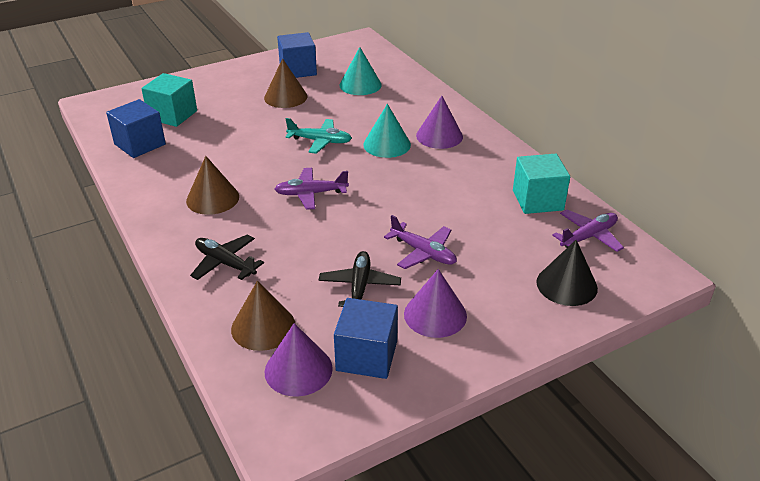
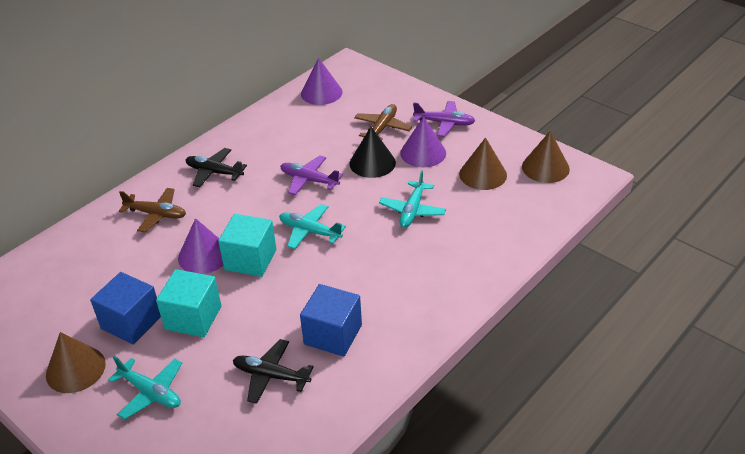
blue cube: [106,99,166,158] [277,32,317,78] [334,298,398,379] = 3 -> [90,272,161,345] [300,284,362,357] = 2
brown plane: none = 0 -> [119,188,186,233] [354,104,412,140] = 2
purple plane: [275,168,349,210] [384,215,457,269] [552,210,624,252] = 3 -> [280,155,343,195] [413,101,475,137] = 2
turquoise cone: [339,47,382,95] [363,104,411,158] = 2 -> none = 0
turquoise plane: [285,118,352,154] = 1 -> [108,356,182,420] [279,204,346,249] [379,171,446,228] = 3

